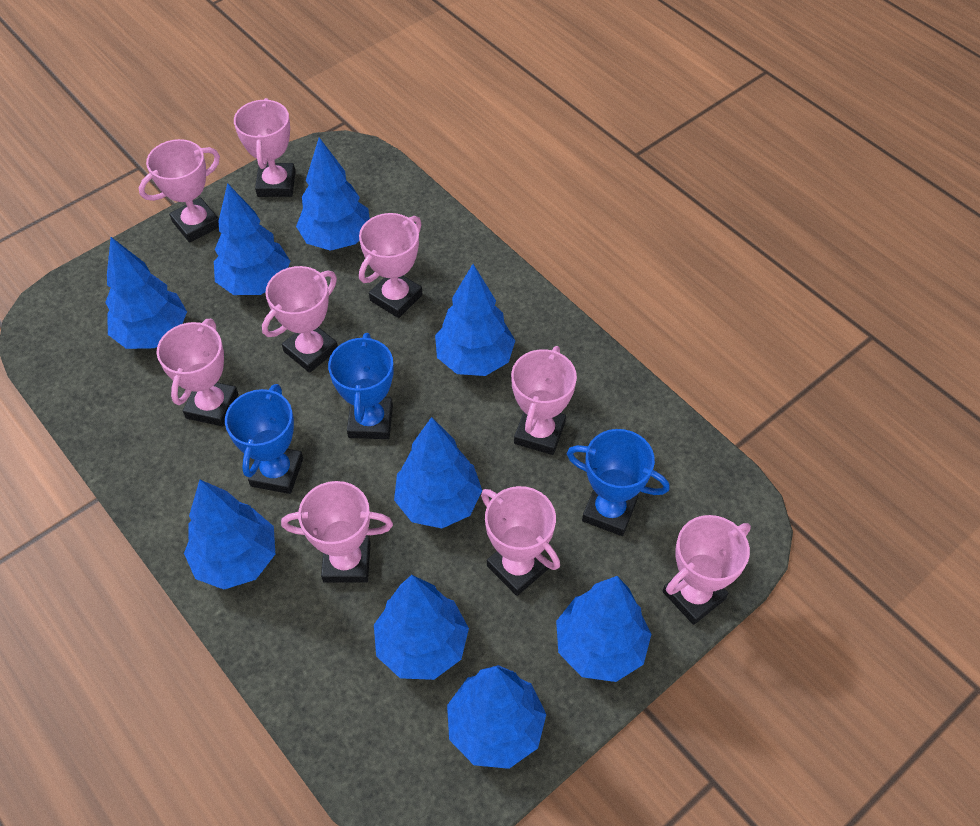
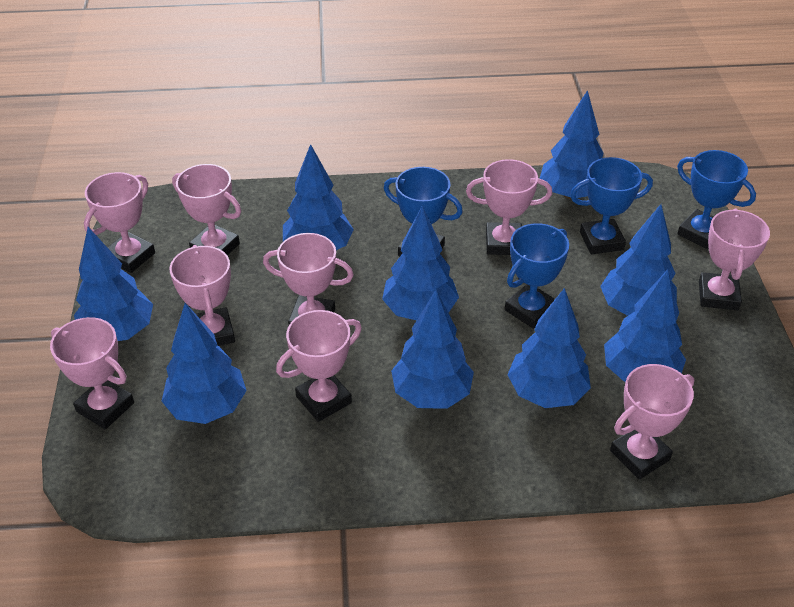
blue trophy: [225,384,303,494] [328,333,394,439] [567,429,670,536] = 3 -> [384,167,463,256] [505,223,569,329] [570,157,653,254] [677,150,756,249] = 4

